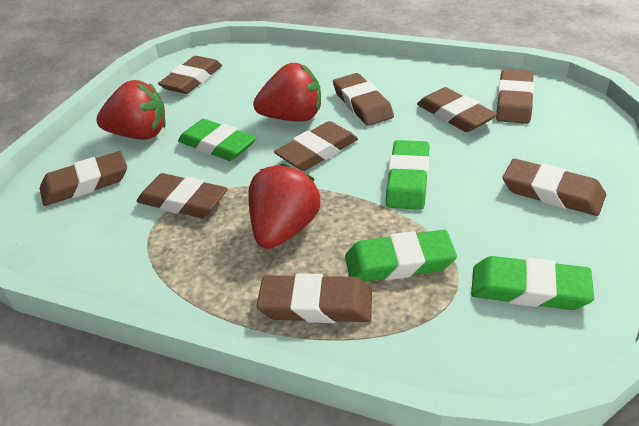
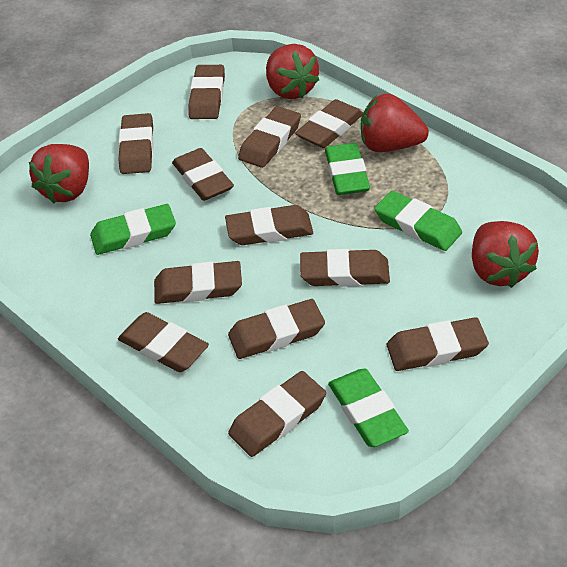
brown eraser: [40,151,127,206] [137,173,228,218] [158,56,222,94] [257,273,372,323] [274,121,358,171] [333,73,394,126] [417,87,497,132] [496,69,534,124] [503,158,606,216] = 9 -> [118,113,154,174] [118,312,209,372] [154,261,242,304] [172,148,234,201] [188,65,225,119] [225,205,313,245] [228,299,325,359] [228,371,326,457] [238,106,301,168] [295,99,363,148] [300,249,390,287] [387,317,489,371] = 12
red strawberry: [96,80,166,140] [248,163,320,249] [253,63,321,122] = 3 -> [29,144,89,203] [266,44,319,99] [361,94,429,152] [472,221,539,288] = 4

